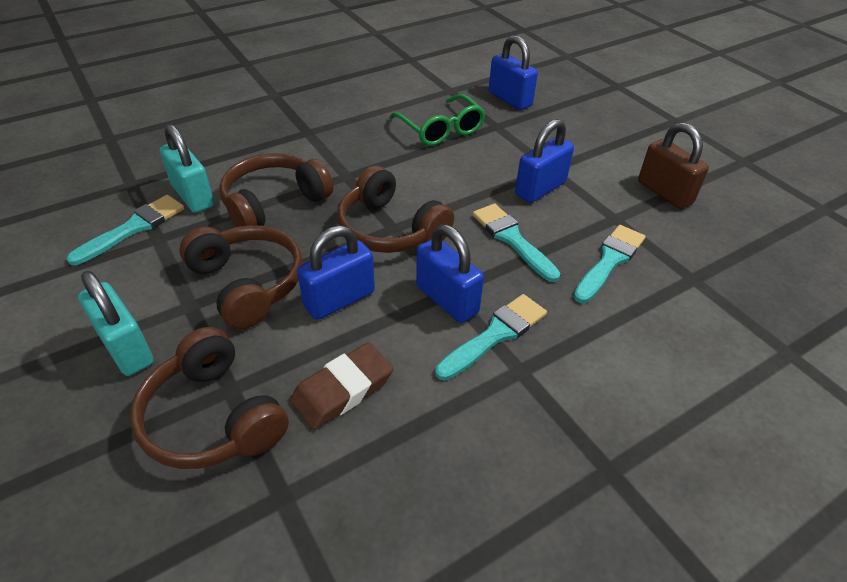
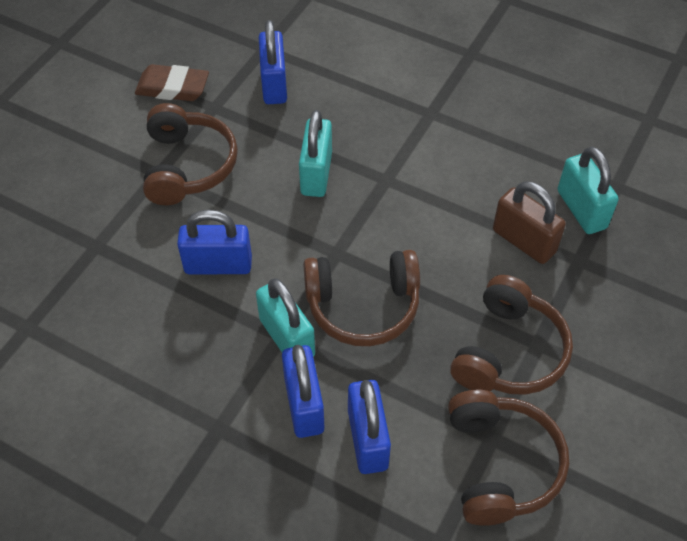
green glasses: [389,94,486,146] = 1 -> none = 0
turquoise brush: [66,195,185,265] [435,294,547,381] [473,204,560,282] [573,225,645,303] = 4 -> none = 0
turquoise padlock: [78,271,154,376] [160,124,214,213] = 2 -> [256,278,315,357] [299,110,332,197] [558,147,619,234] = 3

